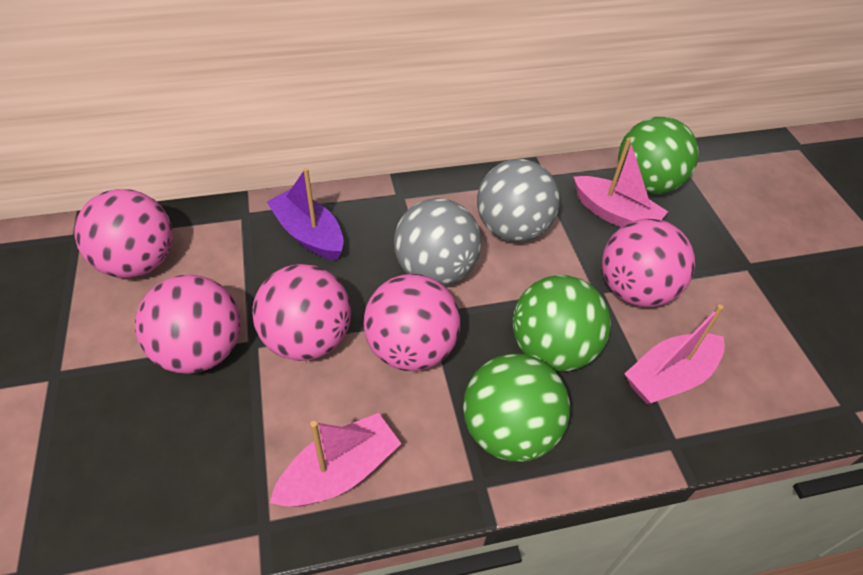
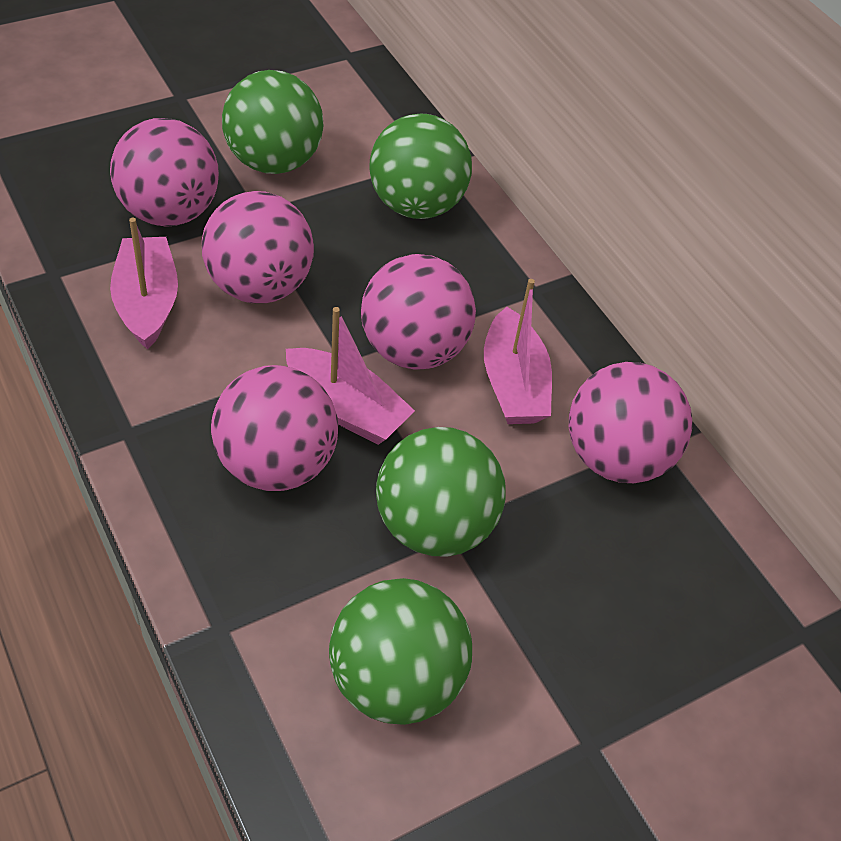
green ball: [463,353,570,462] [513,275,611,371] [618,117,699,194] = 3 -> [222,70,324,174] [329,578,472,725] [369,114,472,219] [376,427,506,557] = 4
grey ball: [394,198,482,286] [477,159,560,242] = 2 -> none = 0
purple boat: [267,168,344,260] = 1 -> none = 0

